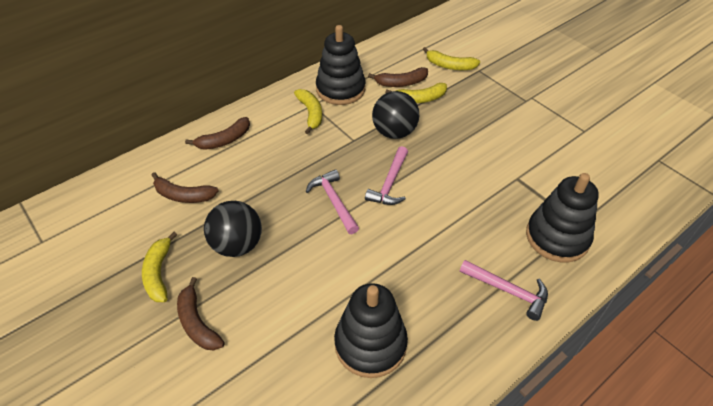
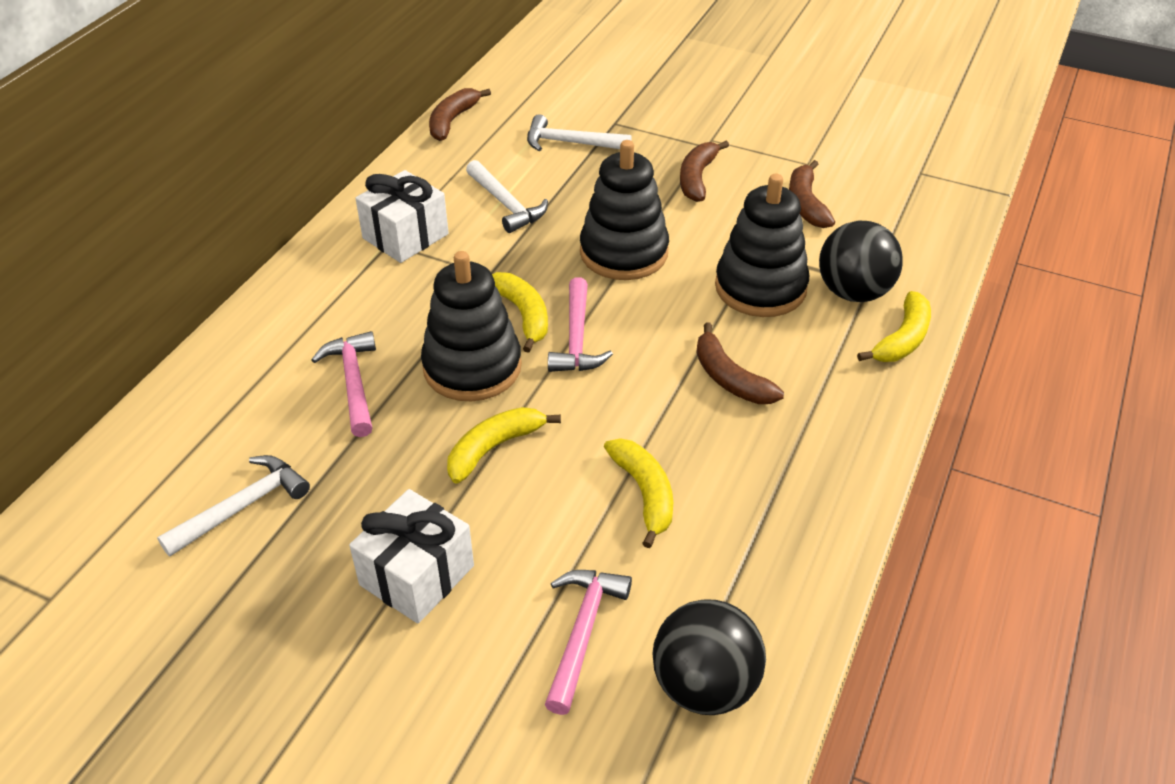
white gift: none = 0 -> [349,489,474,624] [355,170,449,263] = 2
white hammer: none = 0 -> [157,455,310,556] [466,160,548,233] [527,114,631,151] = 3

